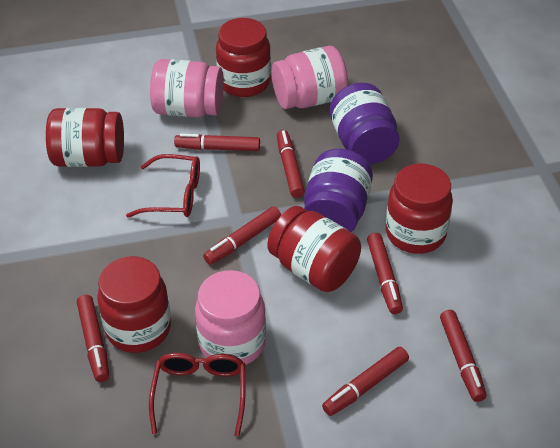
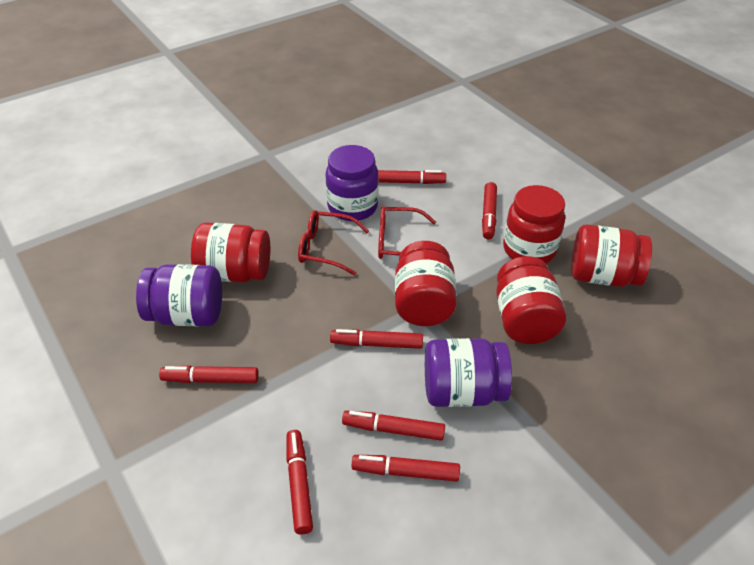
pink jar: [150,59,224,117] [195,270,266,365] [271,46,348,109] = 3 -> none = 0
purple jar: [304,149,373,232] [329,83,400,165] = 2 -> [136,264,222,326] [325,145,379,221] [425,338,512,407] = 3

